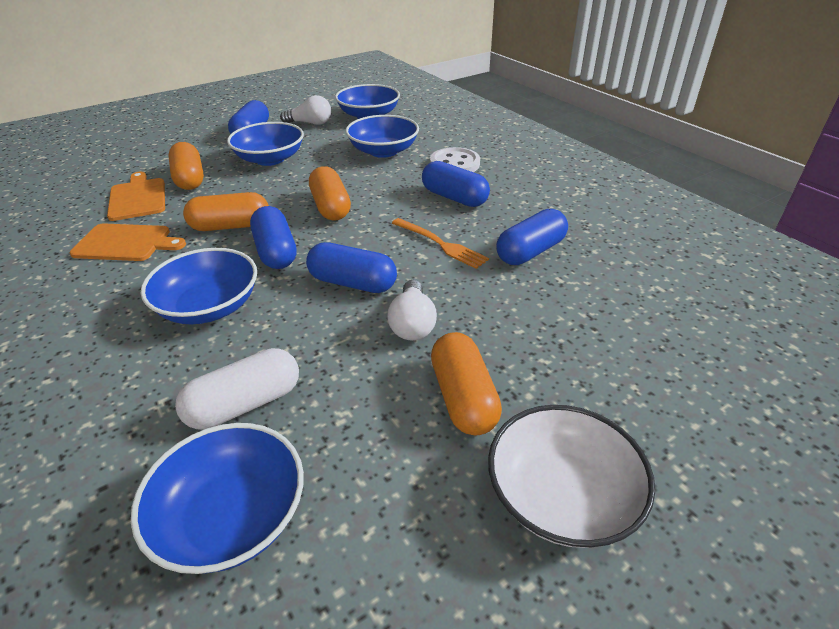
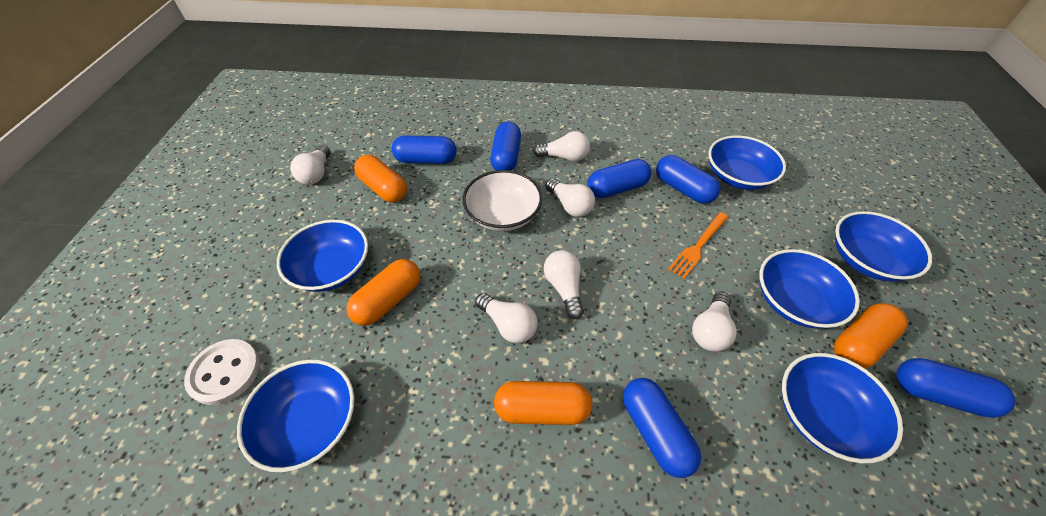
blue bowl: [131,423,304,574] [141,248,257,324] [227,122,304,166] [335,84,400,119] [345,115,419,158] = 5 -> [237,359,354,472] [277,220,368,292] [708,135,786,190] [759,249,860,329] [782,353,903,463] [835,211,932,282] = 6
blue capsule: [228,100,269,134] [250,206,296,269] [306,242,397,293] [422,161,490,207] [496,209,568,265] = 5 -> [391,136,457,164] [490,121,521,171] [587,159,651,198] [623,378,701,478] [656,155,721,204] [896,358,1016,418] = 6
orange cutting board: [70,224,186,261] [107,172,165,221] = 2 -> none = 0
white capsule: [175,348,299,429] = 1 -> none = 0
white light bulb: [280,95,331,125] [387,280,437,341] = 2 -> [290,145,331,185] [475,293,538,343] [533,131,590,161] [544,250,584,319] [545,178,595,217] [692,291,737,352] = 6

